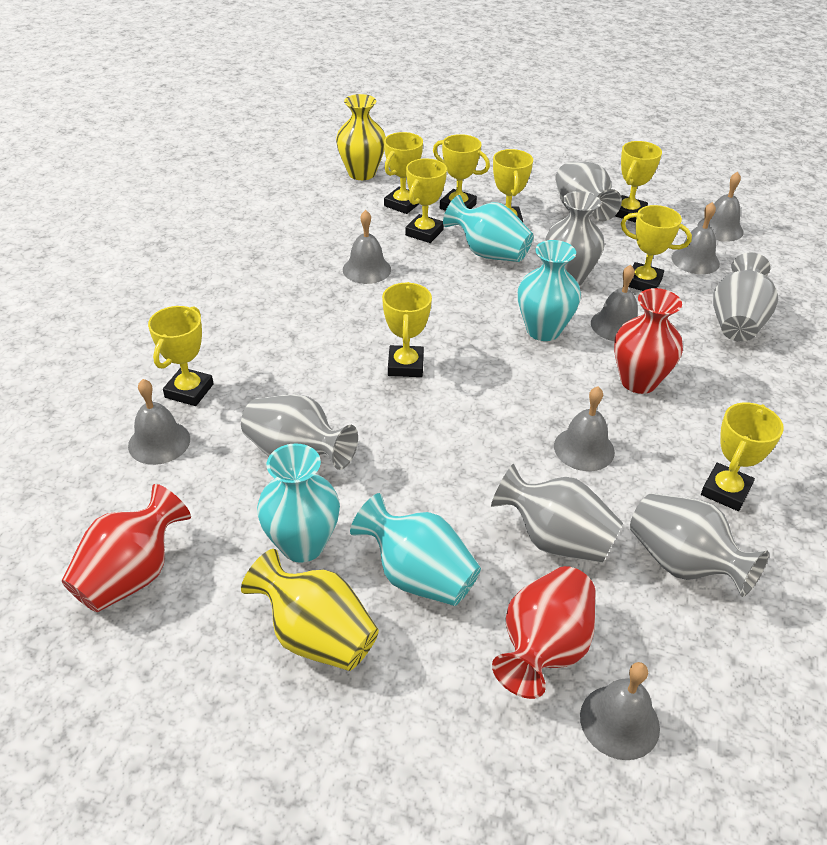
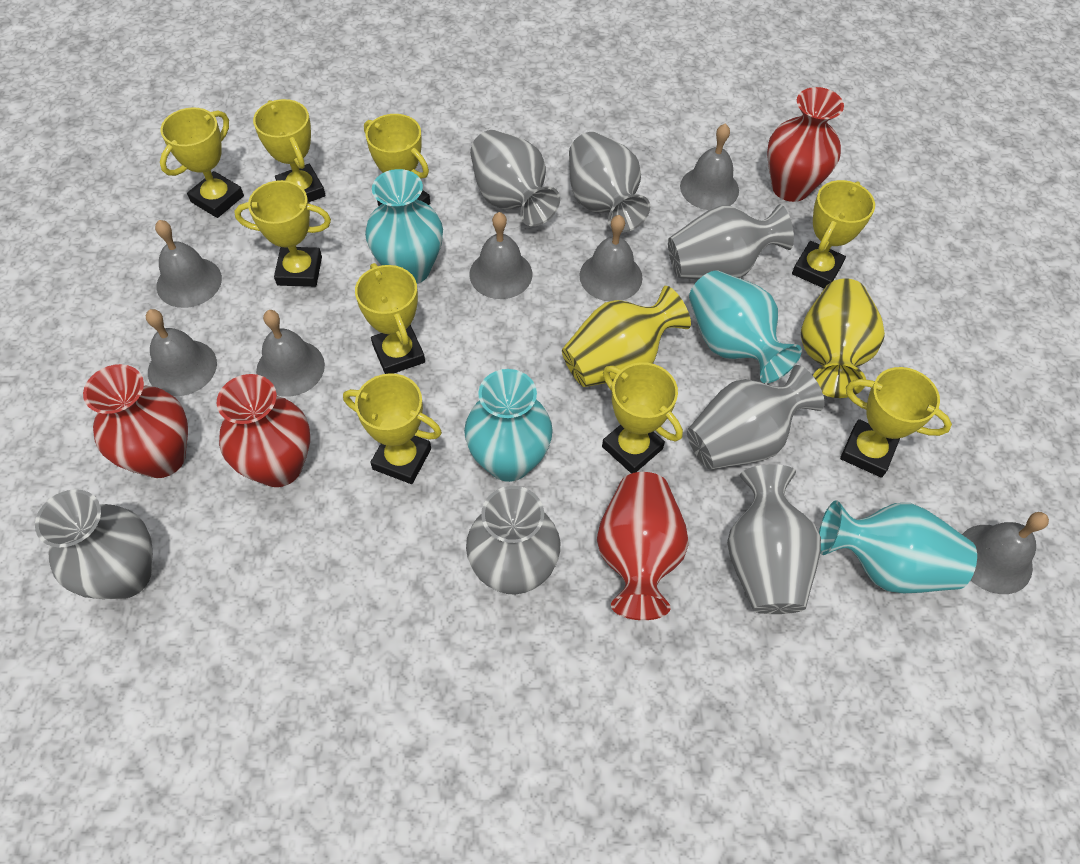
grey vase: [241,395,358,470] [491,464,623,563] [545,191,605,286] [555,162,622,221] [630,493,769,597] [713,253,778,342] = 6 -> [35,489,153,599] [466,486,560,594] [470,130,560,226] [569,132,650,233] [668,204,794,280] [687,365,825,470] [727,464,821,614] = 7
red vase: [62,484,191,612] [492,566,595,699] [614,288,683,394] = 3 -> [83,364,188,478] [217,374,310,487] [597,472,689,620] [767,87,844,202] = 4

